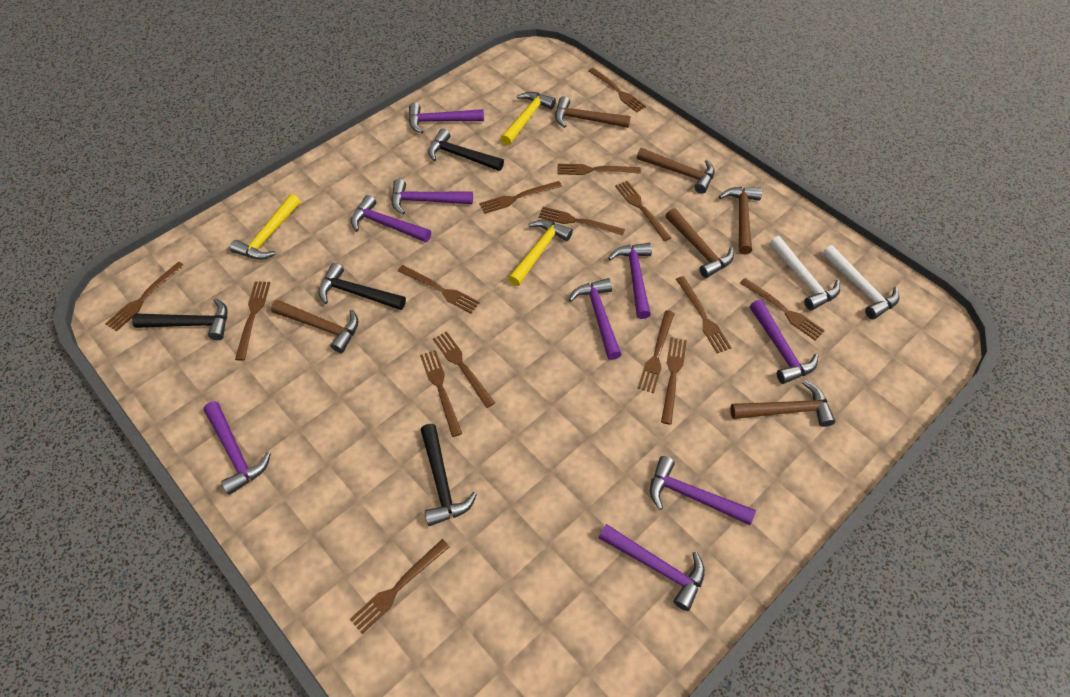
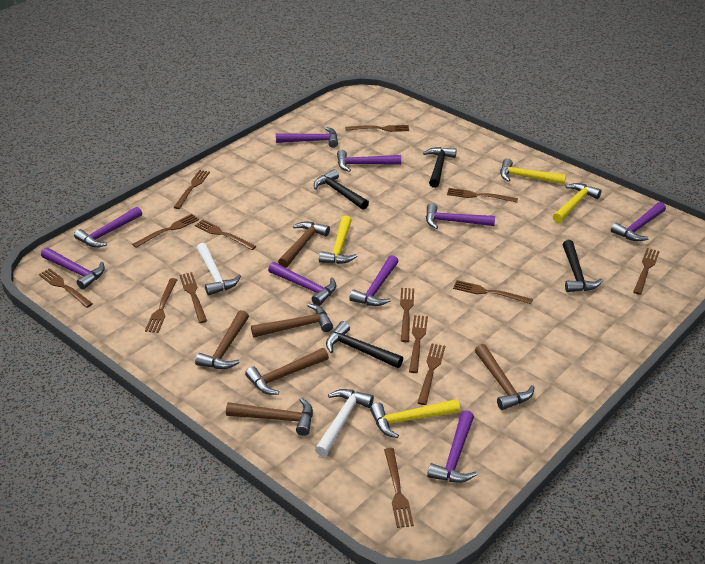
brown fork: [105,262,185,332] [235,281,270,361] [350,539,449,634] [398,265,480,313] [420,350,462,437] [433,331,495,408] [479,181,562,214] [538,207,625,236] [557,164,641,175] [588,68,646,112] [615,181,671,241] [638,310,675,393] [661,338,687,425] [676,276,731,353] [740,278,825,340] = 15 -> [39,268,93,308] [132,214,199,248] [145,278,178,333] [173,170,210,209] [179,272,207,323] [195,220,256,250] [345,125,409,132] [384,448,414,528] [400,288,414,342] [409,315,428,373] [418,344,445,405] [447,188,518,203] [453,280,533,304] [633,248,660,295] = 14
yellow hammer: [230,194,300,260] [501,92,556,145] [508,220,573,286] = 3 -> [319,215,358,264] [370,399,460,438] [500,158,566,184] [553,183,602,223] = 4

